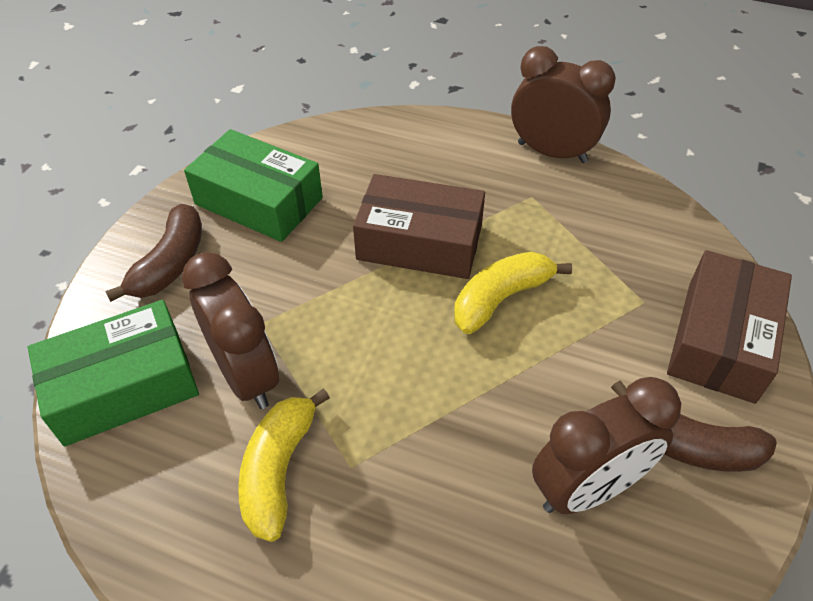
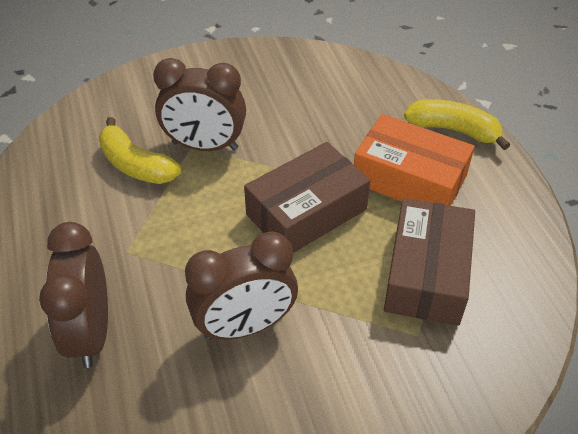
brown banana: [105,204,202,302] [611,381,777,472] = 2 -> none = 0
green box: [28,300,199,447] [184,129,323,242] = 2 -> none = 0
orange box: none = 0 -> [354,114,475,206] = 1

